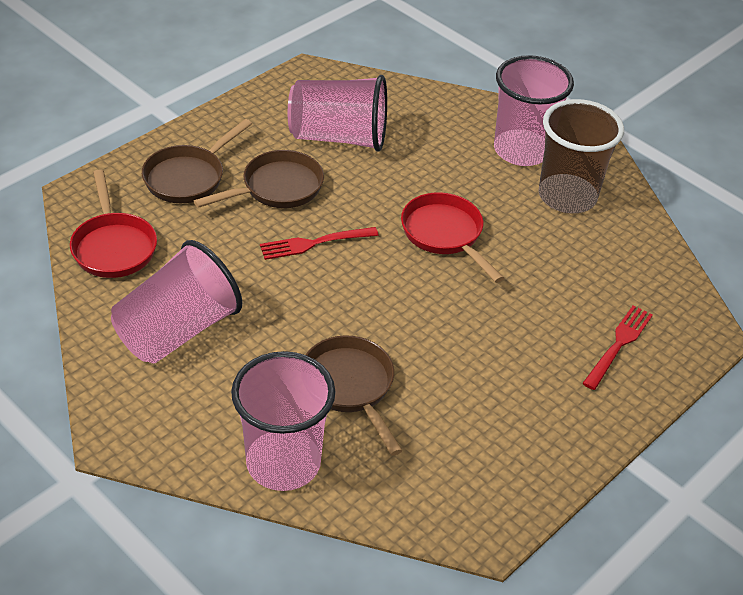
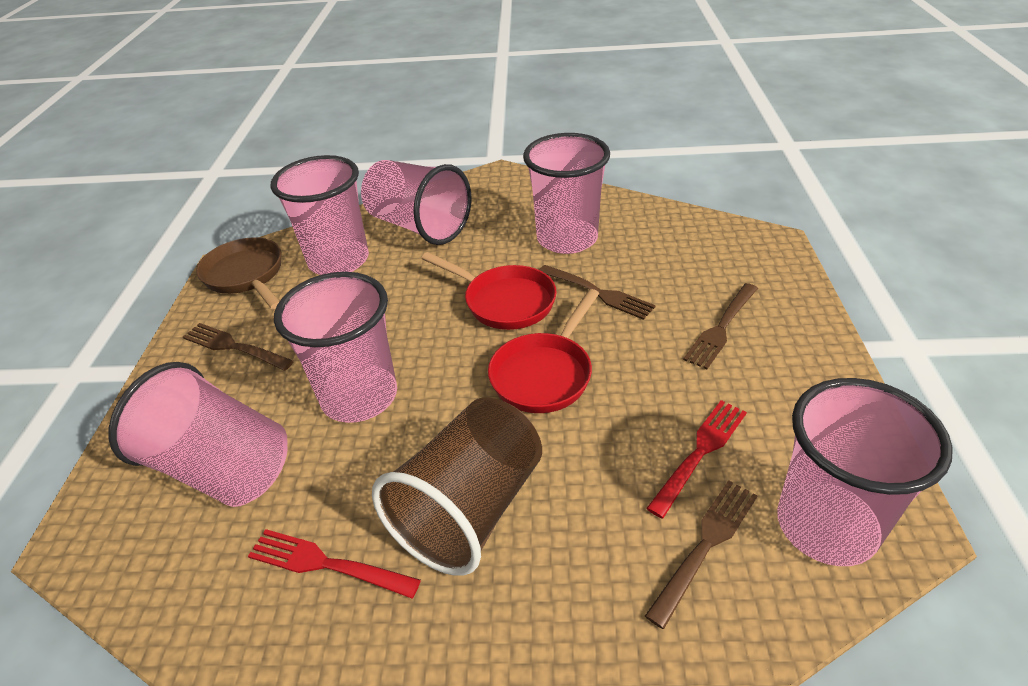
brown fork: none = 0 -> [183,323,294,371] [539,265,656,320] [645,480,758,629] [683,283,758,369] = 4
brown pan: [142,119,252,203] [194,150,324,208] [306,335,402,456] = 3 -> [196,237,281,309] = 1
pink cup: [111,240,242,364] [231,351,336,491] [288,75,387,151] [494,55,574,166] = 4 -> [108,362,288,507] [271,155,369,275] [274,272,397,423] [361,160,472,245] [523,133,610,254] [777,378,953,566] = 6

